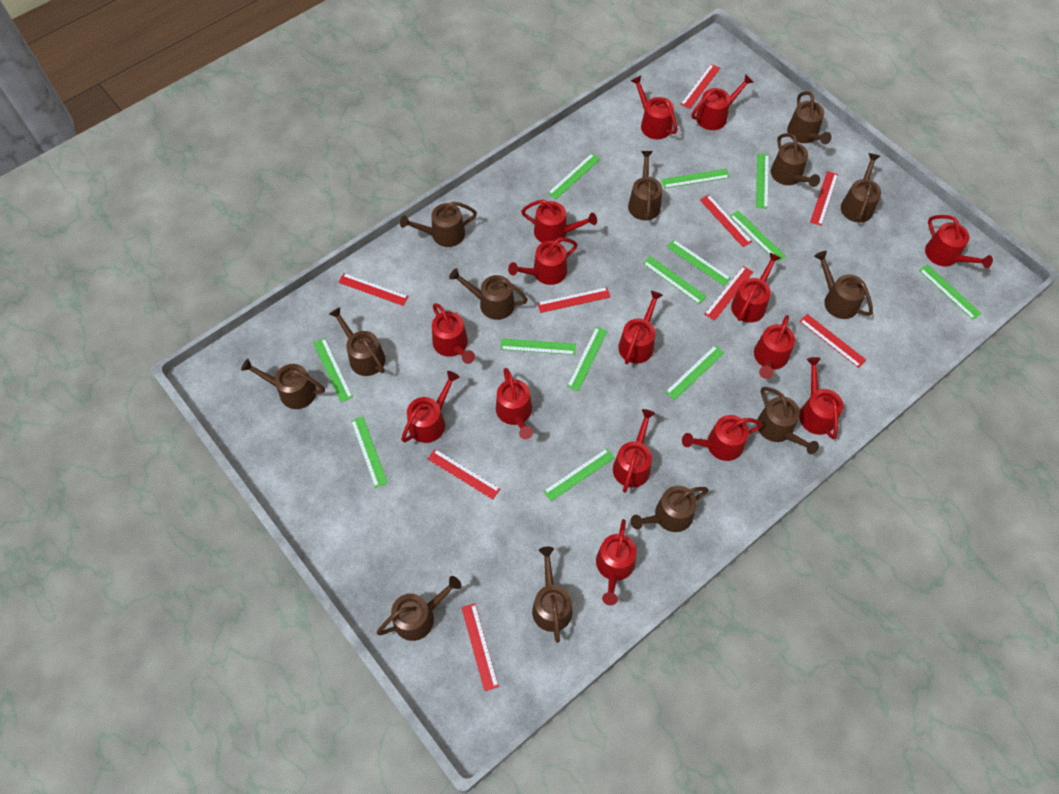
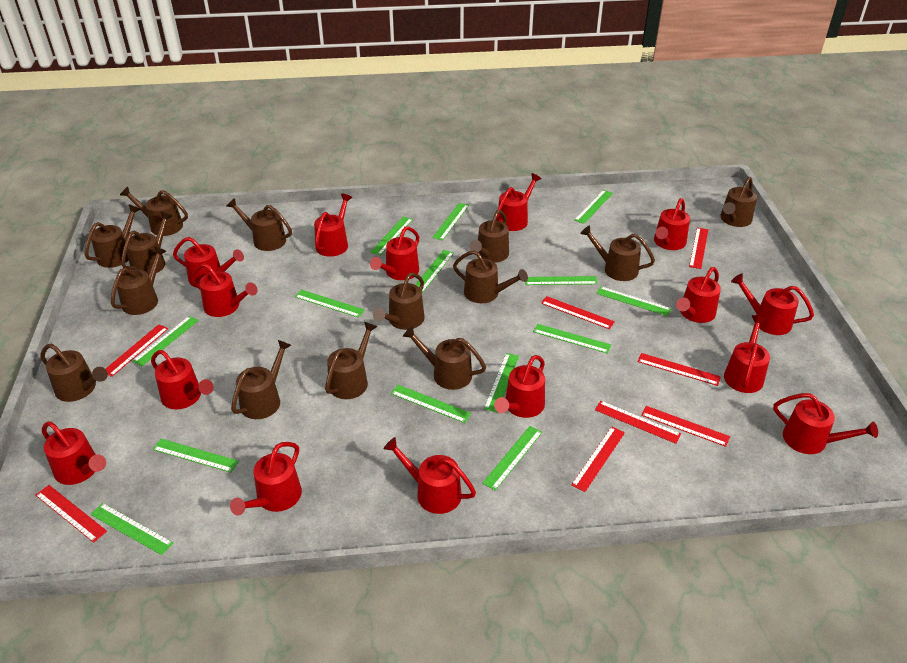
brown watering can: [241,359,325,409] [329,307,385,376] [377,576,461,641] [400,202,477,247] [449,268,528,320] [532,546,572,643] [628,151,662,220] [631,486,709,532] [757,387,819,454] [771,133,820,187] [787,91,832,144] [814,251,873,319] [841,153,881,223] = 13 -> [40,344,108,402] [85,204,140,268] [111,246,166,315] [120,187,188,236] [121,212,172,275] [227,198,292,251] [231,340,291,419] [325,322,377,399] [373,273,425,330] [403,326,486,390] [453,250,528,303] [470,210,509,263] [580,225,655,281] [720,177,757,227] = 14
green ruler: [313,338,353,402] [351,416,388,488] [501,338,576,355] [543,448,615,501] [548,153,600,199] [567,327,607,391] [643,256,707,304] [661,169,730,188] [665,345,724,400] [667,240,731,286] [730,210,786,262] [756,154,769,209] [919,264,982,320] = 13 -> [90,503,173,555] [132,316,199,366] [153,439,239,472] [295,289,365,318] [370,217,413,255] [391,385,471,423] [415,250,454,293] [432,203,469,241] [482,426,542,491] [484,353,519,412] [525,276,598,285] [533,324,611,354] [574,190,613,224] [596,286,671,316] = 14
red ruler: [338,273,409,306] [428,449,500,499] [461,603,499,691] [537,287,610,313] [681,64,720,109] [700,195,752,247] [704,266,753,321] [799,314,866,368] [810,171,838,226] = 9 -> [36,485,107,543] [106,324,169,377] [541,296,615,329] [571,427,625,492] [595,401,681,444] [637,353,721,386] [641,406,730,447] [689,228,708,269] = 8

